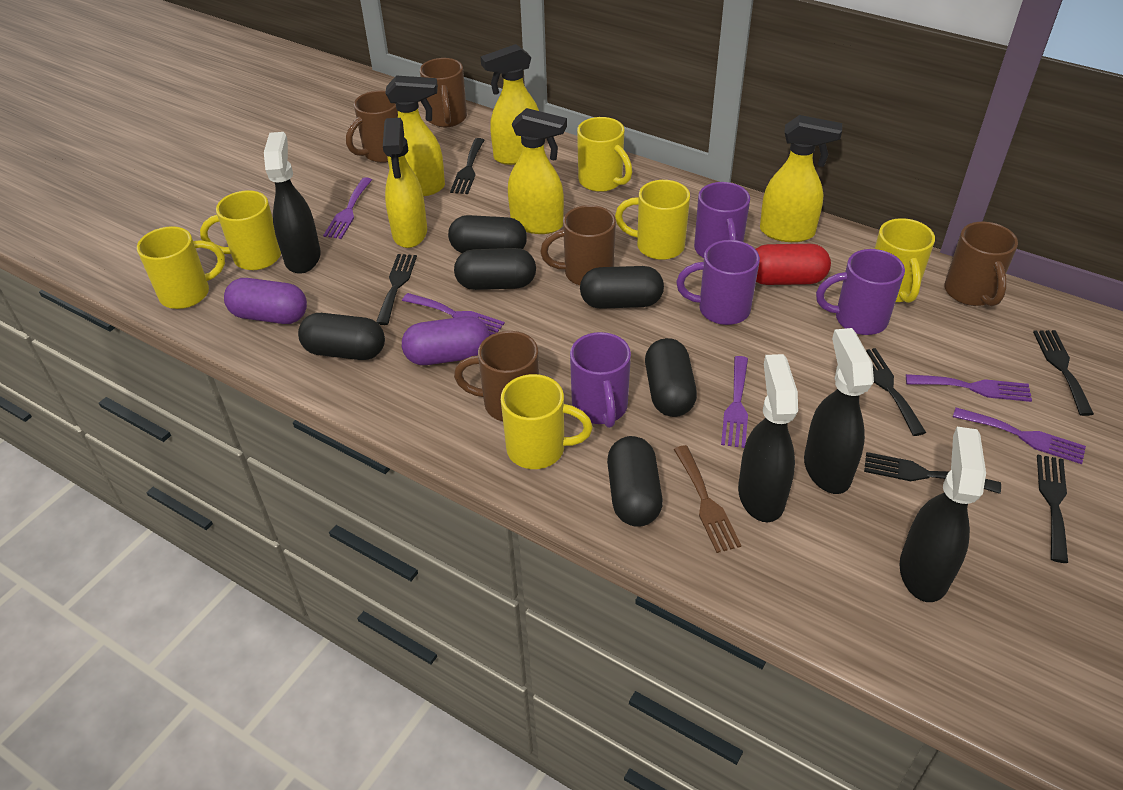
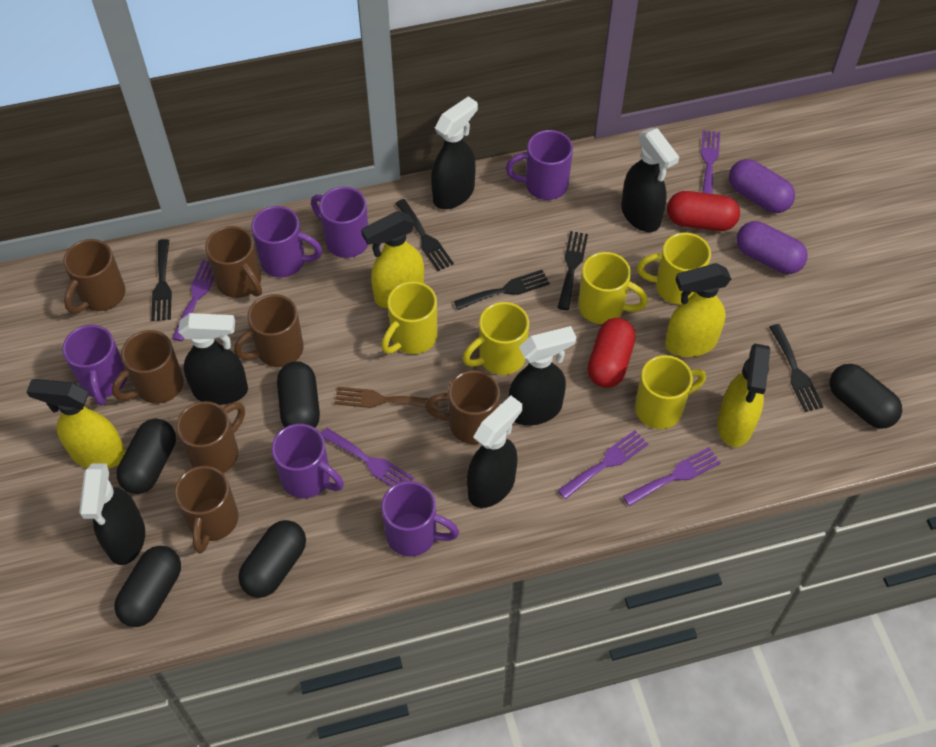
black capsule: [298,313,385,360] [448,215,527,253] [454,248,536,290] [580,266,664,309] [607,436,663,527] [645,338,697,417] = 6 -> [114,546,181,627] [117,419,176,494] [238,520,306,598] [277,361,320,428] [829,364,902,429] = 5
black fork: [376,254,417,325] [450,138,484,194] [864,452,1001,494] [866,348,926,436] [1033,330,1094,416] [1037,454,1068,563] = 6 -> [151,239,172,321] [395,199,454,271] [454,270,550,310] [558,231,588,310] [769,324,824,412] = 5
black spray bottle: [264,132,321,274] [738,354,798,522] [804,328,874,494] [900,427,986,602] = 4 -> [79,463,145,565] [178,313,248,405] [431,96,478,209] [467,396,522,508] [509,326,576,426] [621,128,679,232] = 6
brown mug: [346,91,398,163] [420,58,467,127] [454,331,539,421] [540,205,616,286] [944,222,1018,306] = 5 -> [63,239,126,313] [112,330,184,404] [174,466,238,554] [176,401,245,473] [205,226,262,298] [234,294,304,367] [425,370,500,444] = 7
purple mug: [570,332,631,428] [676,240,760,325] [694,182,750,258] [816,249,905,335] = 4 -> [62,325,127,406] [251,206,322,278] [271,424,344,498] [311,187,368,258] [381,481,459,557] [506,130,573,200] = 6
red capsule: [756,244,831,285] = 1 -> [588,318,636,388] [667,191,740,231] = 2
yellow mug: [137,226,225,309] [200,190,281,270] [501,374,593,469] [577,117,632,192] [615,180,690,260] [875,218,935,303] = 6 -> [381,281,438,354] [463,302,529,375] [578,252,648,324] [635,355,706,429] [637,232,711,305] = 5
yellow spray bottle: [383,118,427,248] [385,75,445,196] [481,44,539,165] [508,108,567,234] [760,115,842,242] = 5 -> [26,379,126,469] [361,211,424,308] [665,263,731,357] [717,344,770,447] = 4

